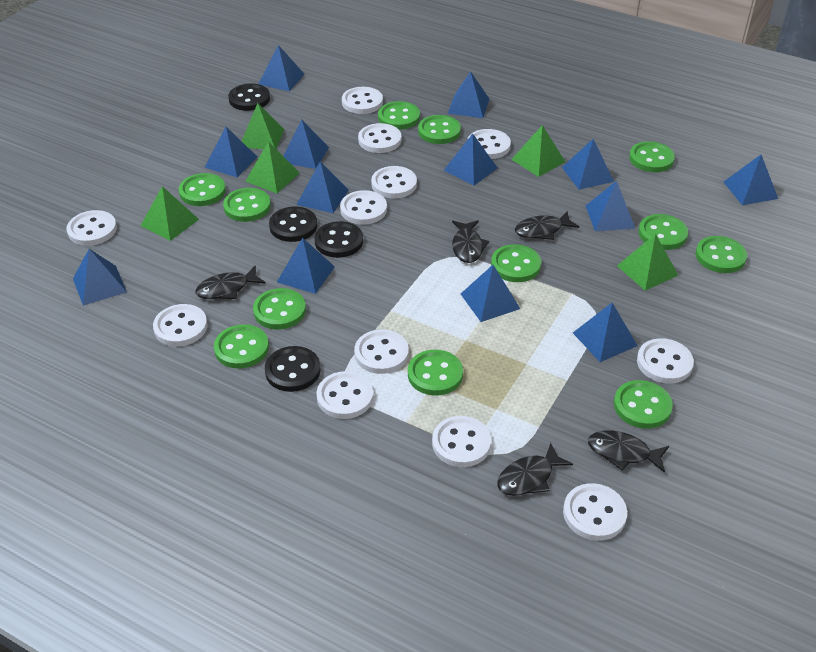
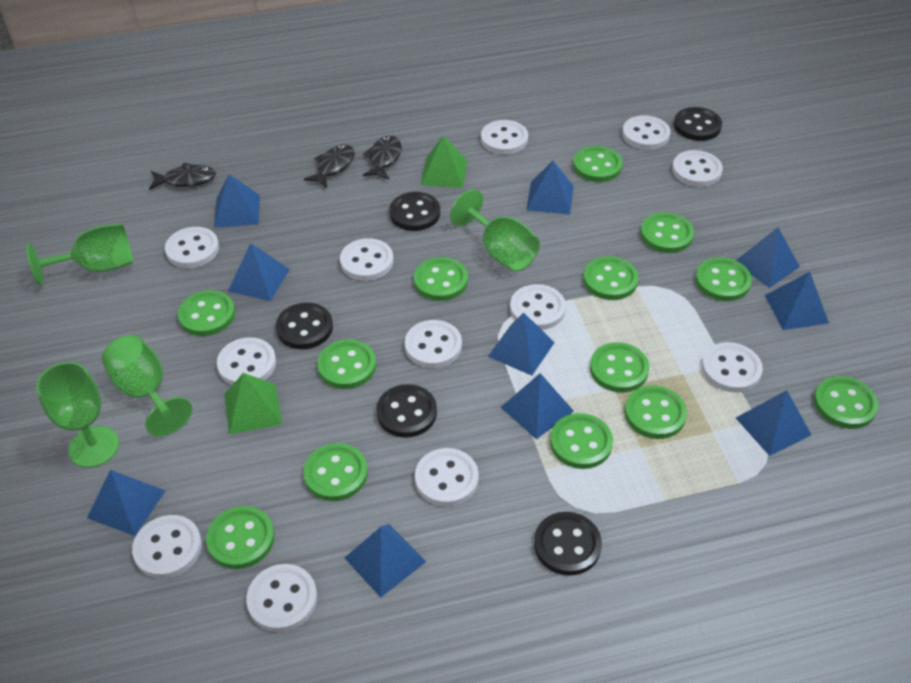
black button: [228,83,270,111] [265,346,321,392] [269,207,317,242] [314,221,363,258] = 4 -> [276,302,333,349] [376,384,437,438] [389,192,440,231] [534,512,602,576] [674,107,722,141] = 5
black fish: [195,265,266,299] [452,220,489,263] [497,443,573,496] [515,211,579,240] [588,430,669,473] = 5 -> [149,163,216,190] [304,144,355,188] [363,135,402,179] = 3
blue pyramid: [73,249,127,306] [204,127,257,177] [259,45,305,91] [277,238,335,294] [283,120,329,169] [296,161,349,213] [444,133,497,186] [448,71,489,118] [461,265,520,322] [562,139,614,190] [573,303,638,362] [586,181,635,231] [724,155,778,205] = 13 -> [87,470,165,536] [214,174,260,228] [228,243,290,301] [345,524,426,597] [488,312,555,376] [500,373,574,439] [526,161,574,215] [736,227,800,288] [736,390,811,456] [765,272,829,330] = 10
green button: [179,173,226,206] [214,325,269,369] [223,188,271,222] [253,288,306,329] [378,101,420,130] [408,350,463,395] [418,115,461,144] [491,244,541,282] [614,380,673,429] [629,141,675,172] [638,214,688,250] [696,236,747,273] = 12 -> [178,290,235,336] [206,506,274,569] [303,443,368,501] [317,339,376,389] [414,257,468,301] [550,413,613,469] [573,146,623,182] [583,256,638,300] [590,342,650,392] [625,385,687,439] [641,212,694,253] [695,257,752,301] [814,376,878,429] = 13
green goblet: none = 0 -> [26,223,133,286] [36,362,119,468] [102,335,192,436] [450,189,540,271] = 4
green pyramid: [141,186,199,241] [242,103,284,149] [245,141,300,194] [511,125,565,177] [617,234,678,291] = 5 -> [225,373,282,435] [421,135,467,188] = 2

